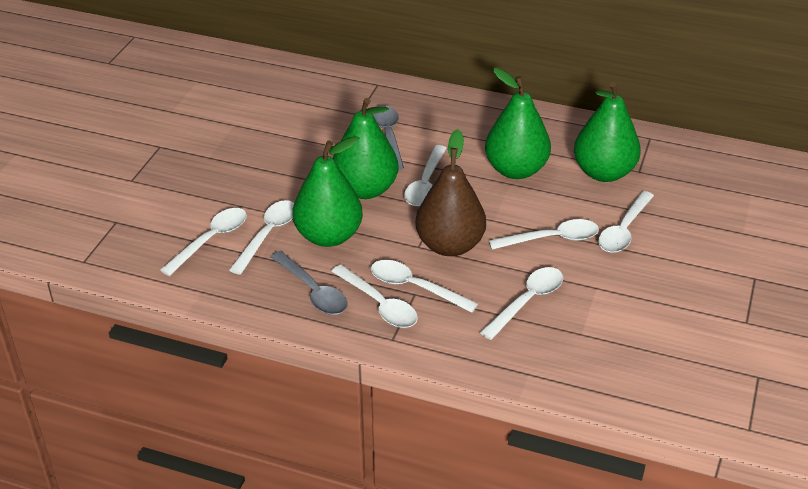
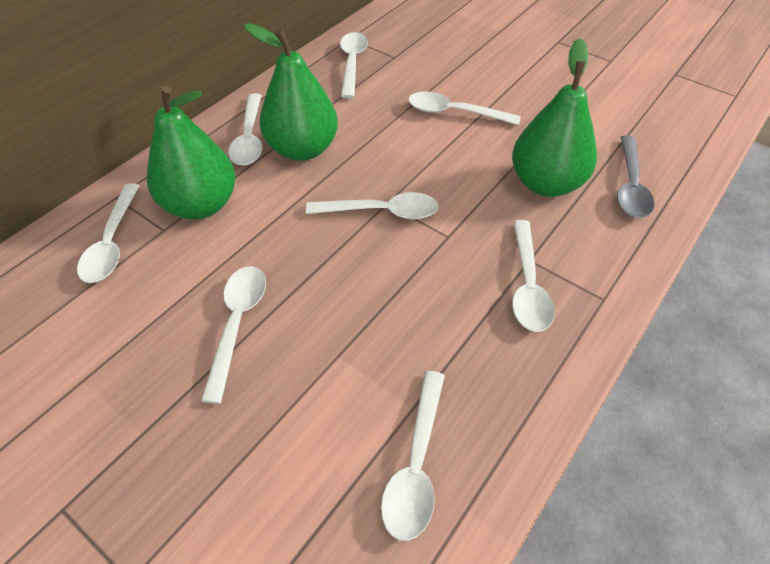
brown pear: [415,129,486,256] = 1 -> none = 0
green pear: [292,136,363,247] [333,98,398,199] [485,68,551,179] [574,82,641,182] = 4 -> [147,86,236,220] [244,23,338,161] [512,38,597,197] = 3
grey spoon: [270,251,347,315] [372,105,404,171] = 2 -> [617,135,654,218] = 1

